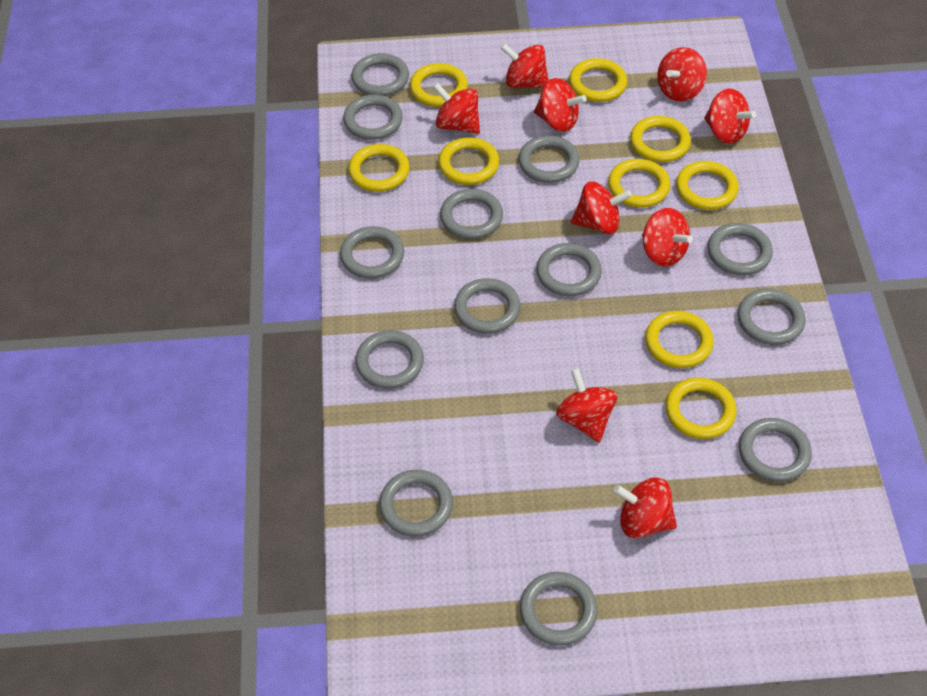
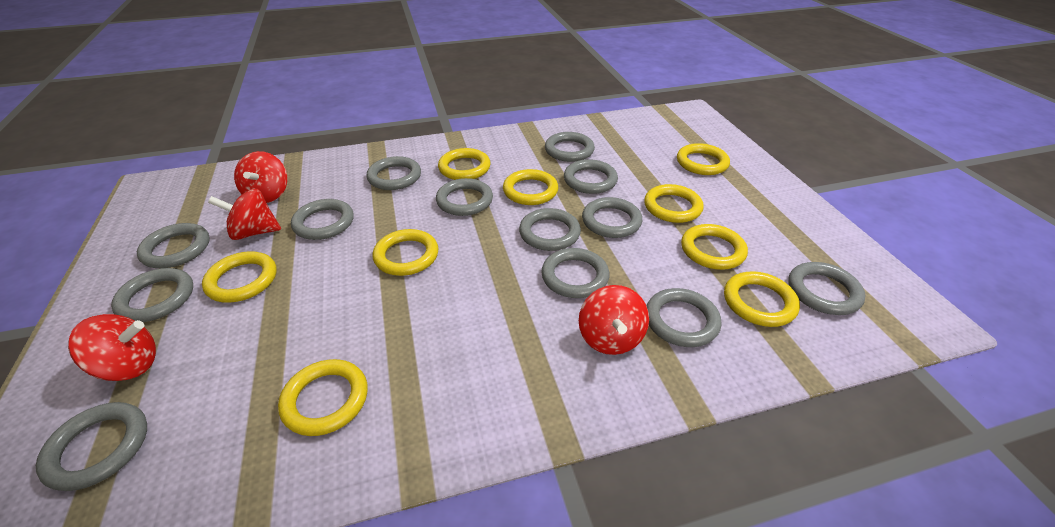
red spinning top: [433,83,480,134] [501,43,549,88] [534,78,587,132] [556,368,617,443] [571,181,632,234] [614,477,677,538] [642,208,693,266] [657,47,707,101] [704,89,756,144] = 9 -> [68,314,156,381] [208,189,281,240] [234,151,287,203] [579,285,649,355] = 4

